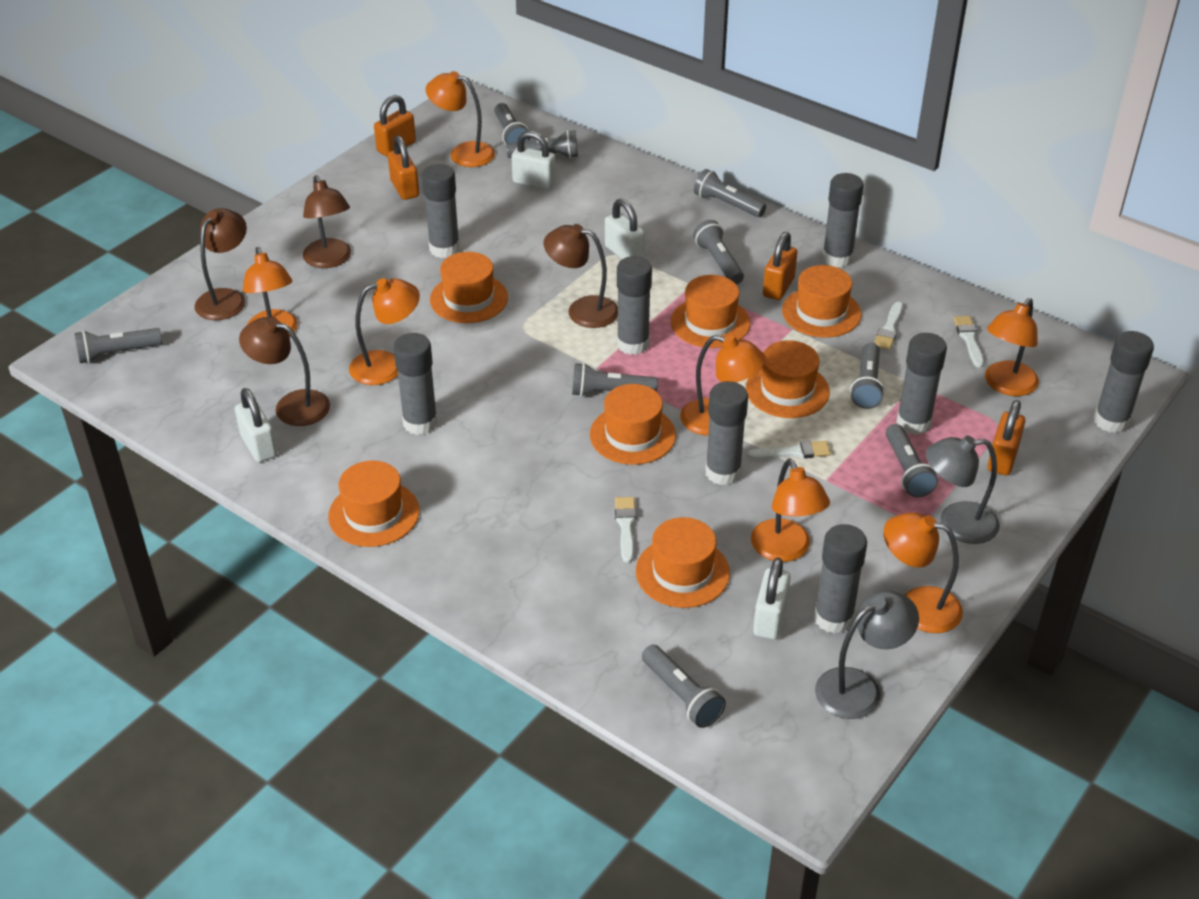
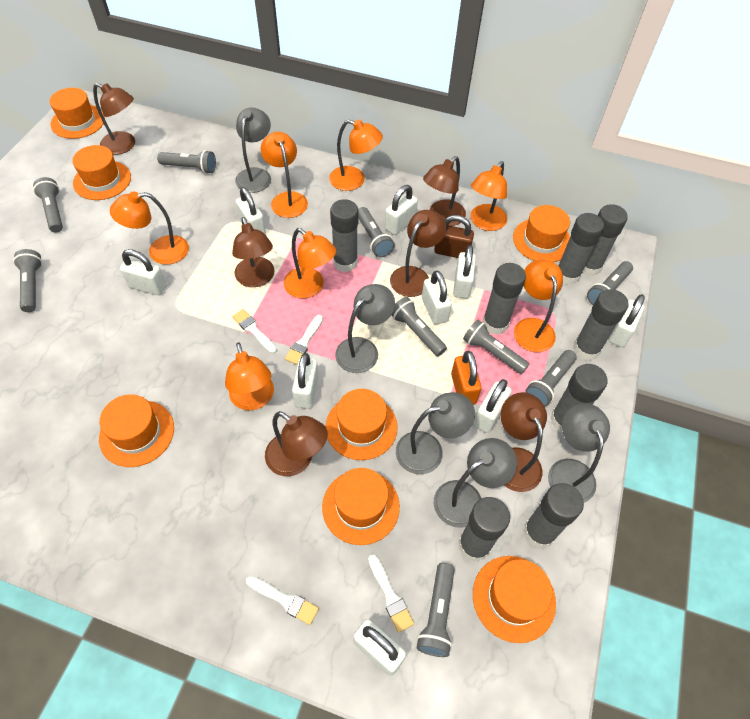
brown lamp: [194,208,247,320] [239,317,330,426] [303,175,351,268] [544,224,618,328] = 4 -> [93,83,135,155] [232,217,275,287] [265,411,328,476] [390,210,446,297] [423,156,466,226] [500,392,547,492] = 6
brown padlock: none = 0 -> [434,215,474,258] = 1
grey lamp: [815,590,919,719] [926,436,1000,544] = 2 -> [235,108,271,193] [335,284,395,373] [396,392,475,475] [434,438,517,528] [548,403,610,503] = 5
orange padlock: [374,95,416,157] [388,135,419,200] [763,232,797,300] [988,400,1025,475] = 4 -> [451,351,482,405] = 1
white padlock: [235,388,277,462] [511,131,556,190] [605,199,645,259] [753,557,791,640] = 4 -> [120,249,166,295] [236,187,266,234] [292,353,319,409] [353,619,406,676] [385,185,418,235] [422,271,452,324] [453,245,476,299] [473,379,512,433] [609,294,645,347] = 9

